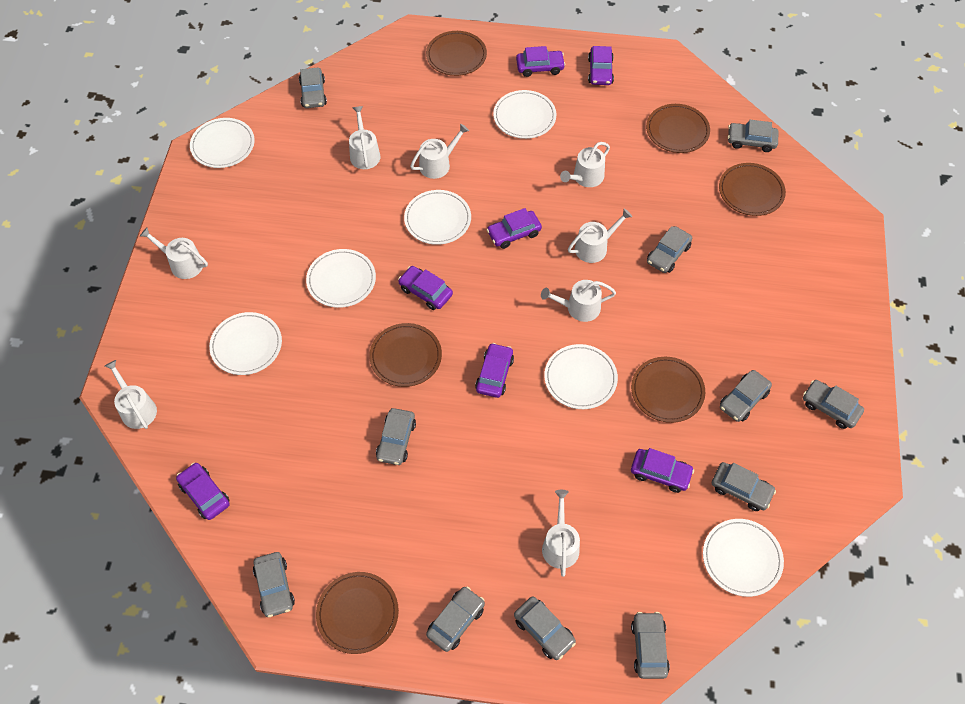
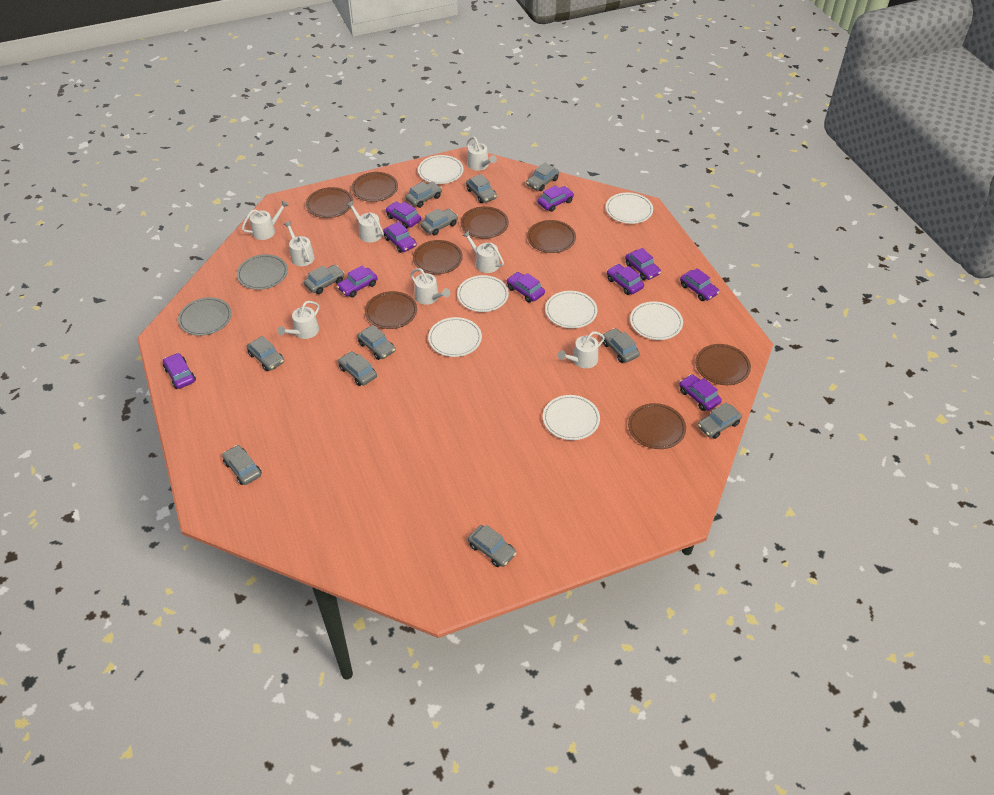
brown plate: [316,572,399,654] [369,323,442,387] [426,31,487,76] [631,357,705,423] [646,104,710,153] [719,163,786,216] = 6 -> [306,187,353,218] [351,172,398,202] [365,291,417,329] [413,240,463,274] [460,206,509,239] [527,220,576,253] [628,403,686,449] [695,344,751,385] = 8
grey car: [253,552,295,617] [299,67,327,108] [376,408,416,465] [426,586,485,652] [514,597,576,660] [631,612,670,679] [647,226,692,273] [712,462,776,511] [720,370,772,422] [728,120,779,152] [803,380,864,429] = 11 -> [222,445,261,485] [247,336,284,371] [304,265,344,294] [338,351,377,386] [357,325,396,360] [405,181,442,208] [420,208,458,236] [466,174,497,203] [468,525,516,567] [526,163,559,191] [603,328,640,363] [698,402,742,439] = 12
grey plate: none = 0 -> [178,297,232,336] [237,254,288,290] = 2
purple car: [176,463,230,520] [398,266,453,310] [475,343,514,398] [487,208,542,249] [516,46,565,77] [588,46,614,85] [631,448,694,493] = 7 -> [163,353,196,389] [337,266,377,297] [383,222,417,253] [386,202,421,229] [507,272,545,302] [538,185,574,212] [607,264,644,295] [625,248,661,280] [679,374,722,411] [680,268,719,301] = 10

